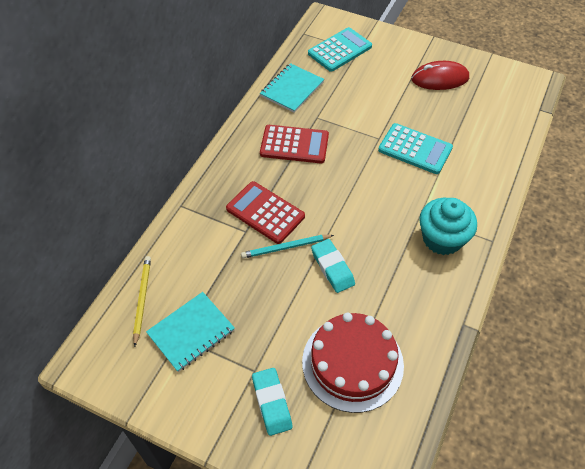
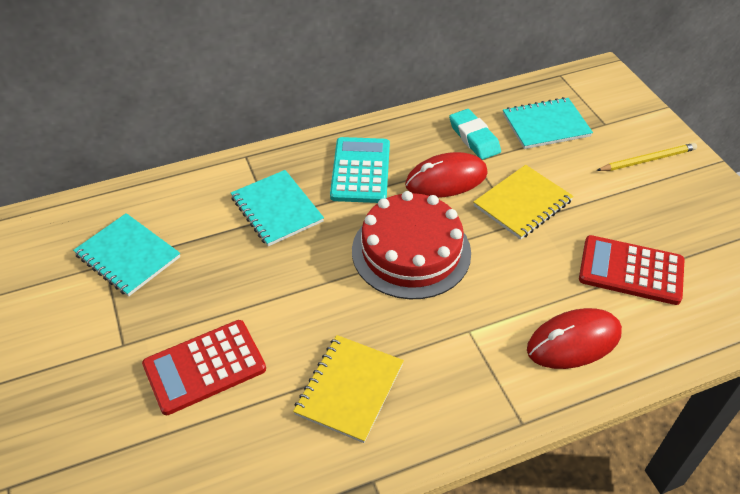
red mouse: [411,61,469,90] = 1 -> [405,152,488,198] [527,308,622,369] = 2
turquoise calculator: [308,27,372,72] [378,123,453,174] = 2 -> [330,137,390,203] = 1
turquoise cupcake: [419,198,477,255] = 1 -> none = 0
turquoise eraser: [252,368,292,436] [311,239,355,293] = 2 -> [449,109,501,160] = 1
turquoise notebook: [146,292,235,372] [260,63,324,113] = 2 -> [73,213,180,297] [231,170,324,246] [503,97,593,149] = 3
turquoise pencil: [241,235,334,258] = 1 -> none = 0
yellow notebook: none = 0 -> [293,335,404,443] [474,165,574,240] = 2

